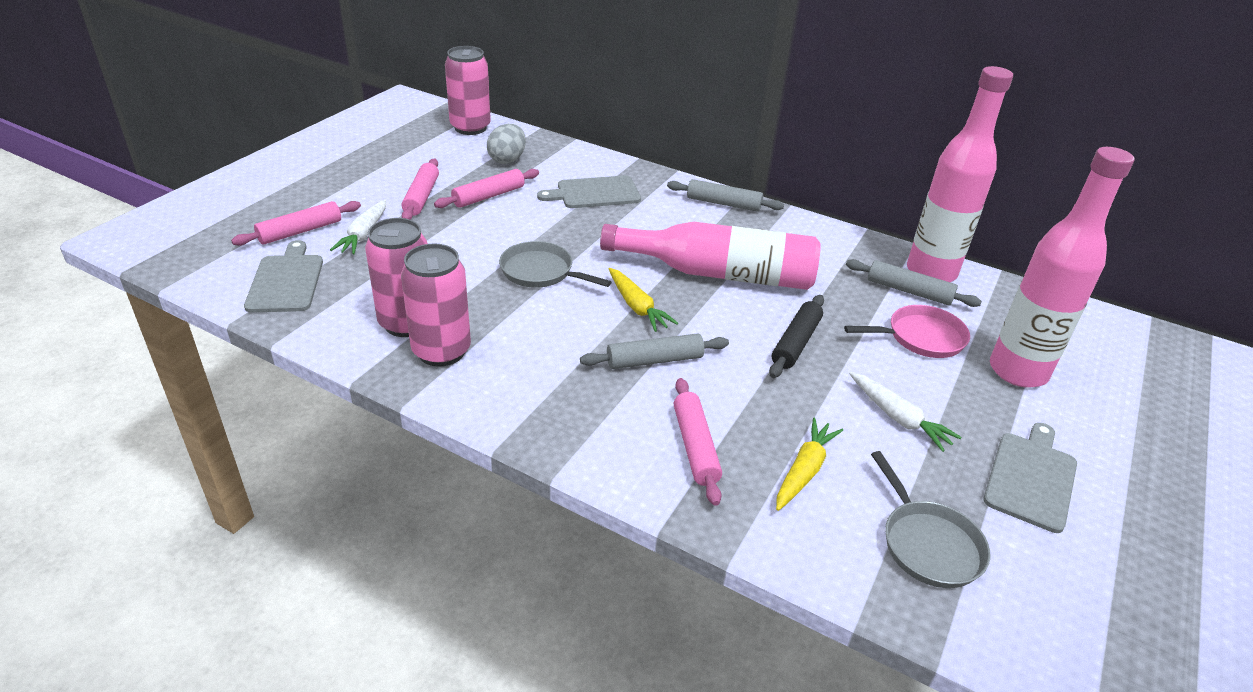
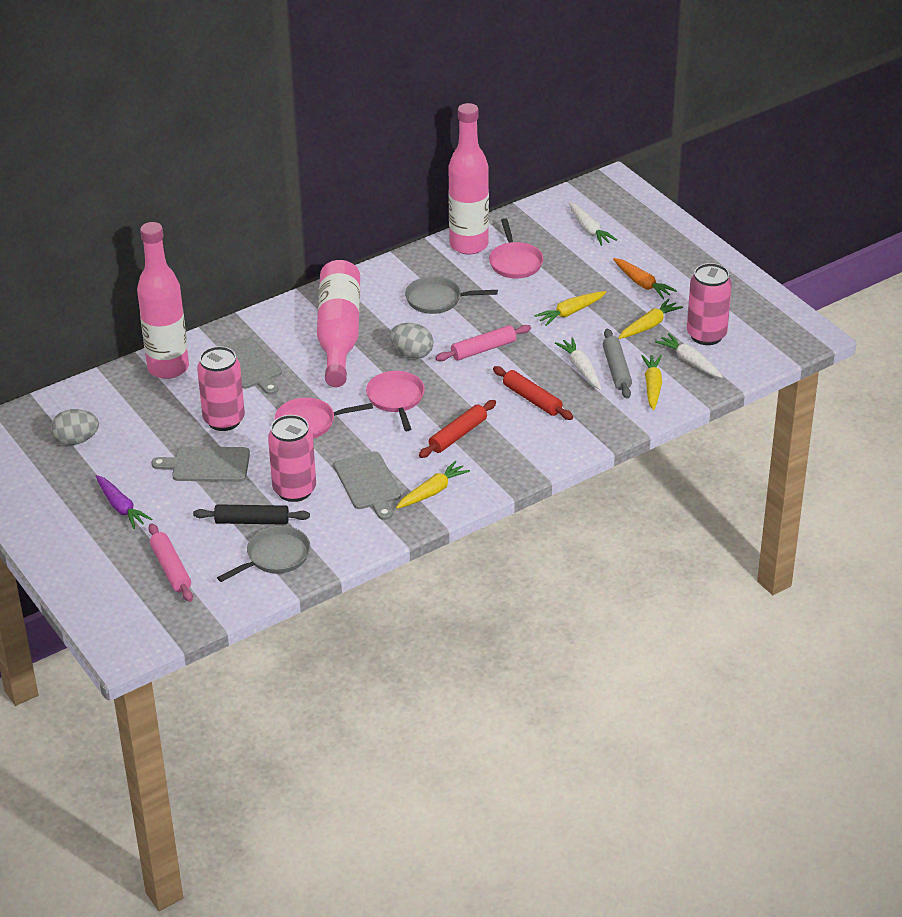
grey egg: [487,124,526,164] = 1 -> [51,409,99,445] [390,323,433,359] = 2
grey rolling pin: [580,334,729,369] [667,179,784,212] [846,259,982,307] = 3 -> [603,329,632,399] = 1
orange carrot: none = 0 -> [613,258,677,299] = 1
pink pan: [844,305,970,358] = 1 -> [275,398,373,439] [366,371,425,431] [489,218,544,279] = 3
pink rolling pin: [231,201,361,246] [402,159,439,220] [434,169,539,208] [674,378,722,506] = 4 -> [148,523,193,602] [435,325,531,361] = 2
purple carrot: none = 0 -> [96,475,152,529] = 1
red rolling pin: none = 0 -> [419,400,496,458] [493,366,573,420] = 2
white carrot: [330,200,386,254] [849,372,962,452] = 2 -> [555,337,601,390] [569,202,617,246] [655,333,723,378] = 3
yellow carrot: [609,268,678,332] [776,418,843,511] = 2 -> [396,461,470,509] [534,291,606,326] [618,298,683,339] [641,355,662,410] = 4

